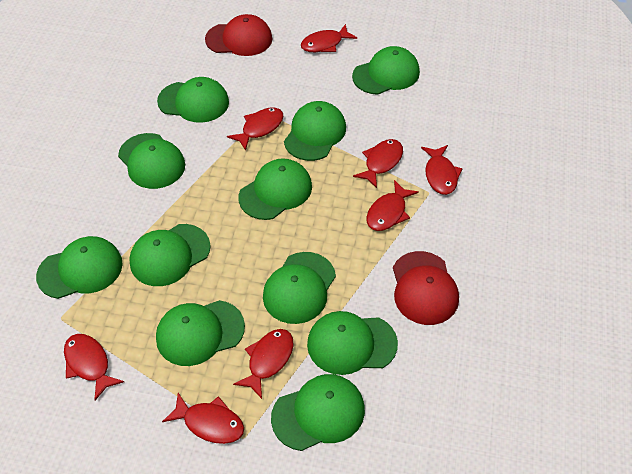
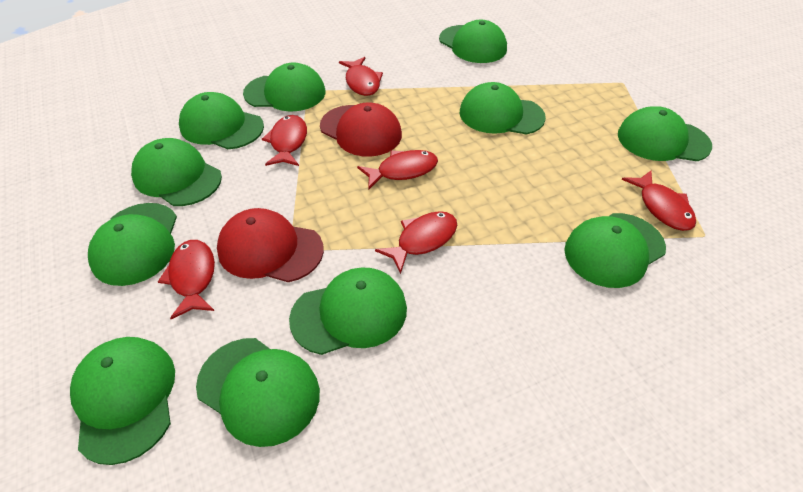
red fish: [64,334,124,401] [162,393,244,444] [227,107,284,151] [233,329,293,399] [301,24,357,52] [353,139,403,188] [367,180,419,231] [421,145,463,195] = 8 -> [158,240,215,319] [262,115,307,166] [339,57,383,96] [357,150,438,189] [375,211,457,274] [622,171,696,231] = 6

